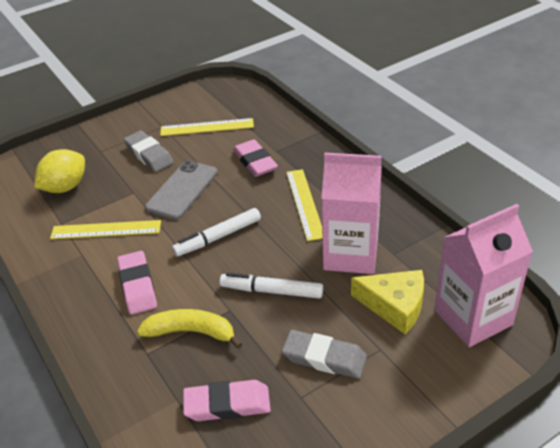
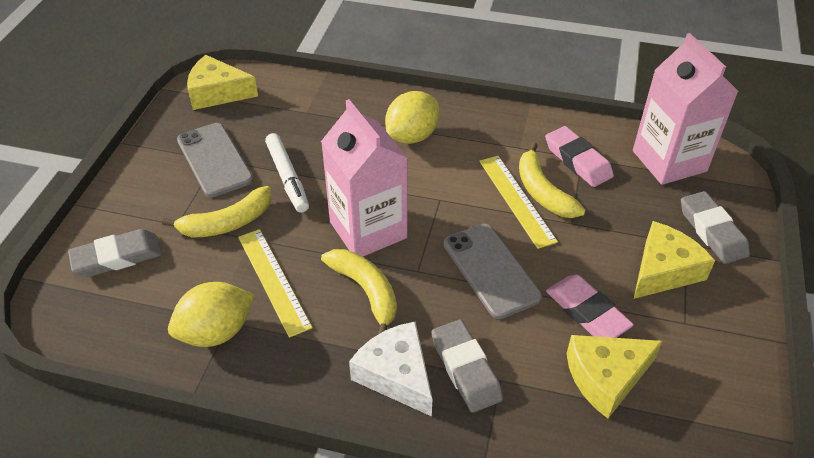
grey eraser: [124,131,174,172] [282,330,367,379] = 2 -> [68,229,162,277] [431,320,503,413] [681,191,750,264] = 3
grey phone: [145,160,218,220] = 1 -> [177,123,253,197] [444,224,542,319] = 2
pink eraser: [117,251,157,315] [183,380,271,421] [233,139,278,177] = 3 -> [545,126,614,187] [546,275,634,338] = 2
white cheese: none = 0 -> [349,321,432,417] = 1
white marker: [172,208,261,256] [220,273,323,299] = 2 -> [265,133,309,213] = 1
yellow banana: [137,309,242,349] = 1 -> [162,186,272,237] [321,249,397,334] [519,142,585,218] = 3
yellow cheese: [351,270,424,334] = 1 -> [187,55,258,110] [566,335,663,418] [634,221,715,299] = 3
yellow lemon: [34,149,85,193] = 1 -> [168,282,254,347] [385,91,440,144] = 2
yellow ruler: [50,220,161,239] [160,118,254,136] [286,169,322,241] = 3 -> [238,229,313,338] [479,156,558,249] = 2

